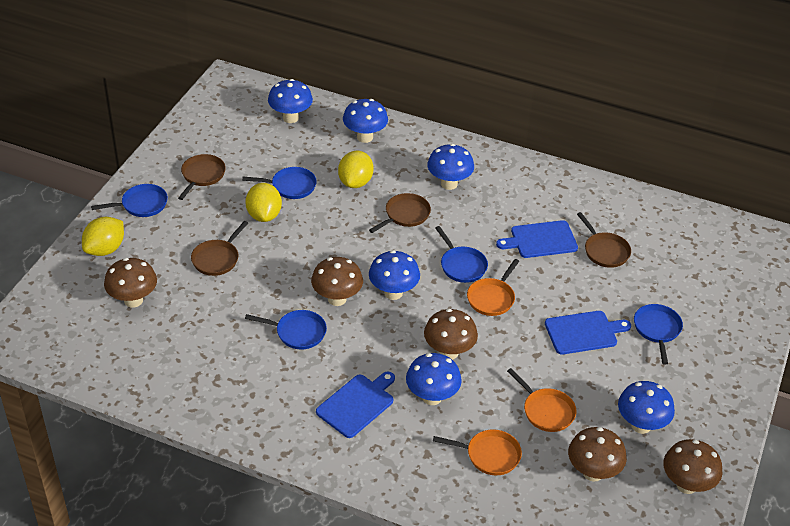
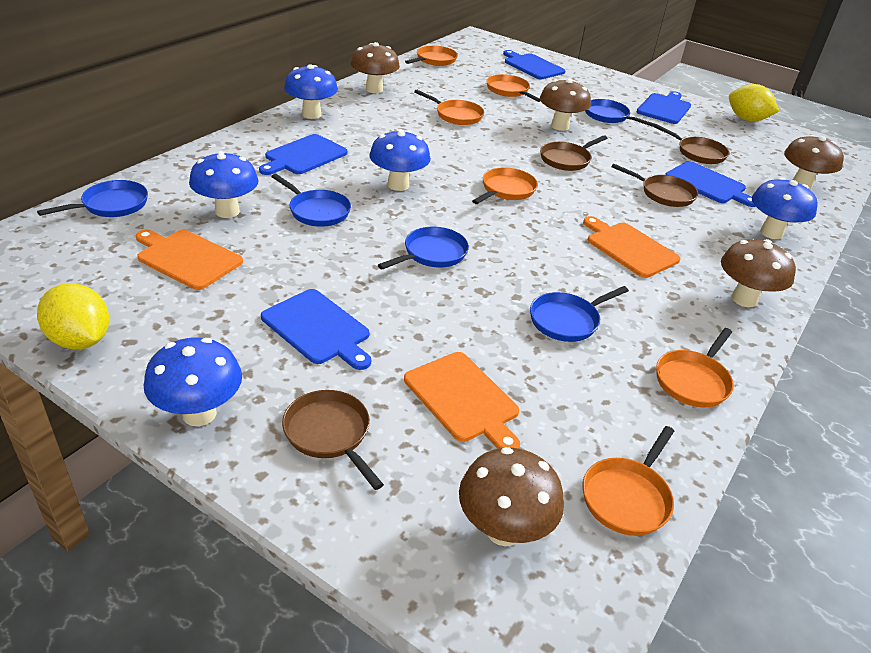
blue cutting board: [316,371,395,438] [496,220,578,258] [545,311,631,355] = 3 -> [259,134,348,175] [261,289,371,370] [503,50,566,79] [637,91,691,124] [665,161,756,207] = 5
blue mushroom: [268,79,313,123] [343,99,388,143] [369,250,420,300] [406,353,462,405] [427,144,474,190] [618,381,675,434] = 6 -> [143,337,242,426] [189,151,259,218] [284,64,338,119] [369,129,431,191] [752,177,818,239] = 5
orange cutting board: none = 0 -> [135,230,243,290] [404,352,520,449] [583,216,680,278] = 3
orange pan: [433,429,522,475] [467,259,519,316] [507,368,576,432] = 3 -> [405,46,458,66] [414,90,484,125] [472,168,538,204] [486,74,540,102] [582,426,674,536] [656,328,734,407] = 6
yellow lemon: [82,217,124,256] [245,183,282,222] [338,151,373,188] = 3 -> [37,283,109,350] [729,84,779,122] = 2

